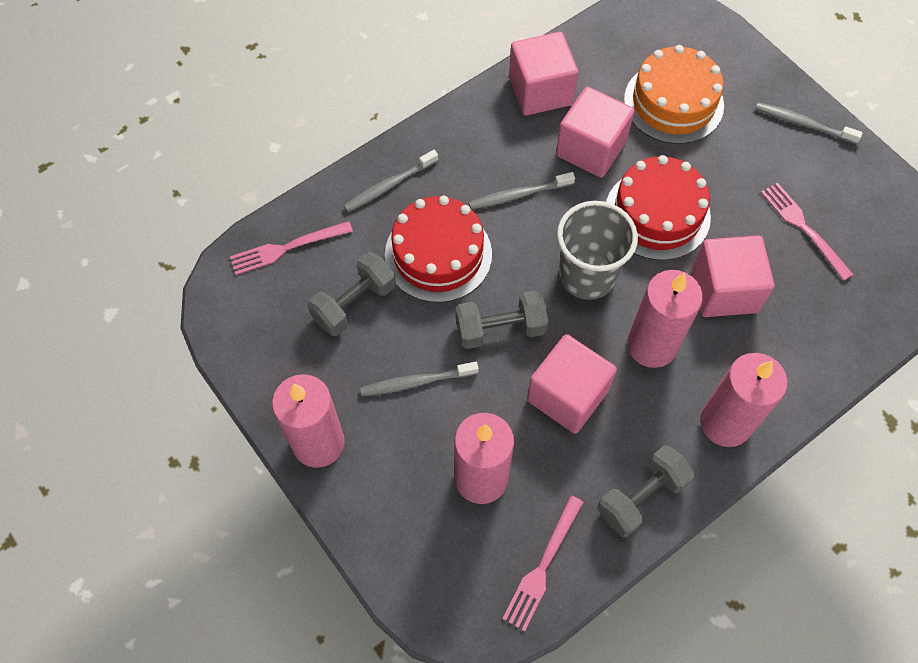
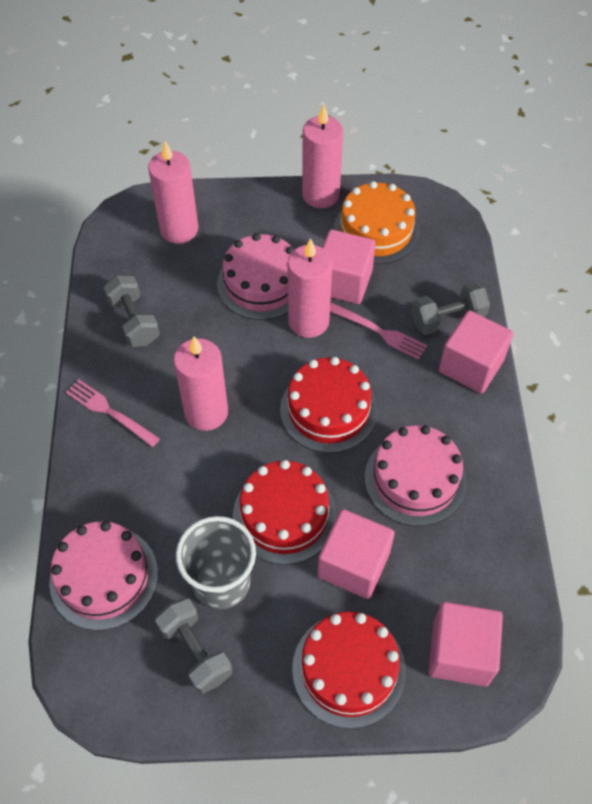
grey toothbrush: [344,150,438,212] [360,362,479,396] [469,172,575,209] [755,102,863,144] = 4 -> none = 0
pink cake: none = 0 -> [49,521,158,631] [217,233,294,320] [365,425,467,526] = 3
pink fork: [230,221,353,275] [502,495,584,631] [761,182,854,281] = 3 -> [66,379,160,447] [330,303,427,360] = 2
red cake: [385,196,492,303] [606,155,711,260] = 2 -> [233,460,337,565] [280,357,378,453] [292,611,406,729] = 3

